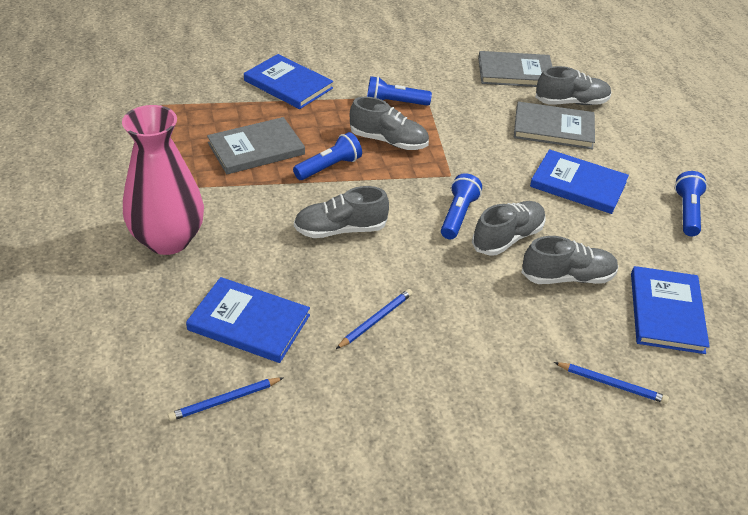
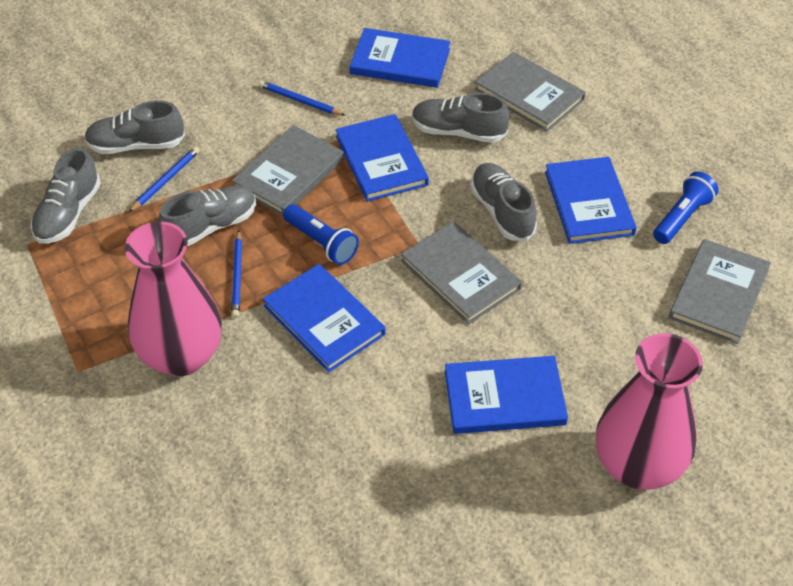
blue book: [186,277,310,363] [244,54,333,109] [530,149,629,214] [631,266,710,354] = 4 -> [263,264,386,372] [336,114,429,202] [350,28,451,88] [445,356,568,434] [545,157,637,244] = 5
blue flashlight: [293,132,362,180] [367,76,432,106] [441,173,482,239] [675,171,707,237] = 4 -> [283,204,359,265] [653,171,719,244] = 2
grey book: [207,117,305,174] [478,51,552,87] [514,101,595,149] = 3 -> [232,125,344,216] [401,221,522,324] [475,52,586,132] [669,239,771,344] = 4
pink vase: [122,105,204,255] = 1 -> [125,222,222,376] [596,333,703,490] = 2

